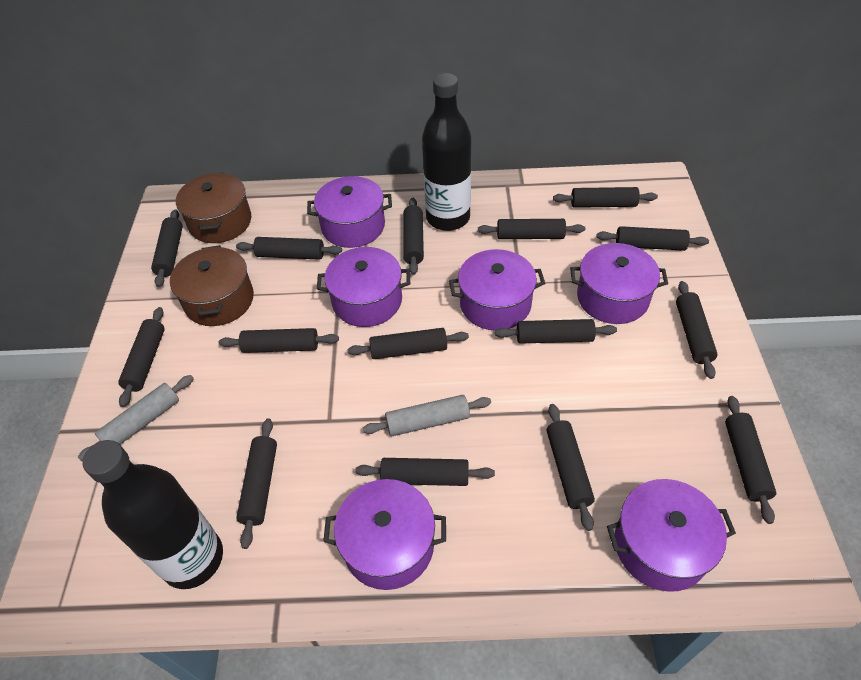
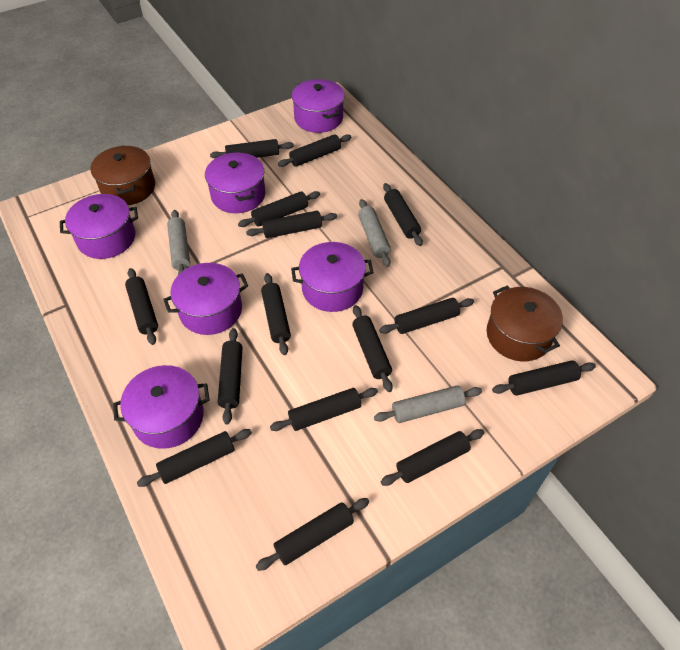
black bottle: [83,440,223,589] [422,73,471,231] = 2 -> none = 0
grey rolling pin: [78,375,194,461] [363,395,491,436] = 2 -> [167,210,190,275] [358,199,391,267] [374,385,482,423] = 3

